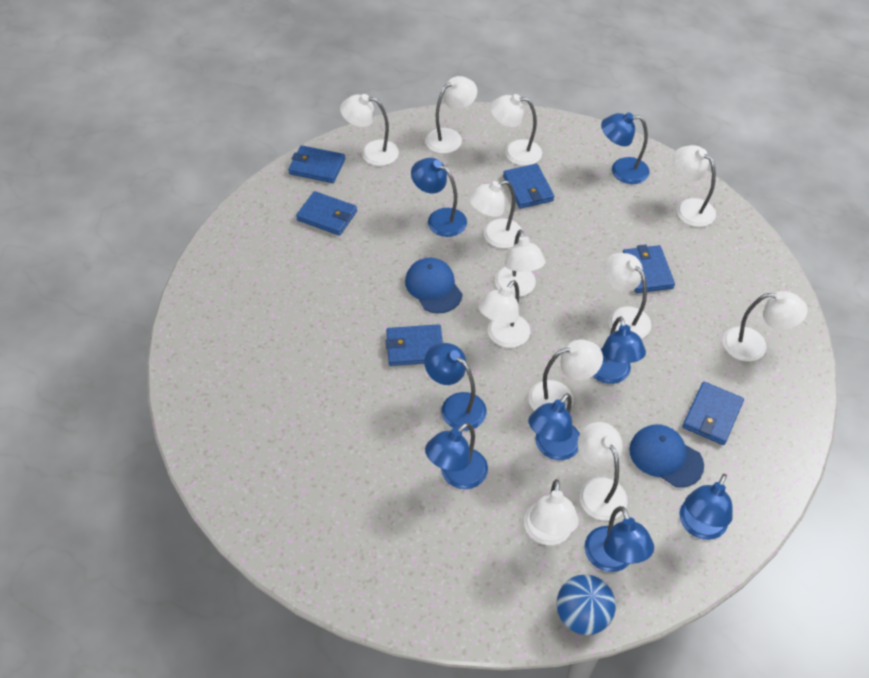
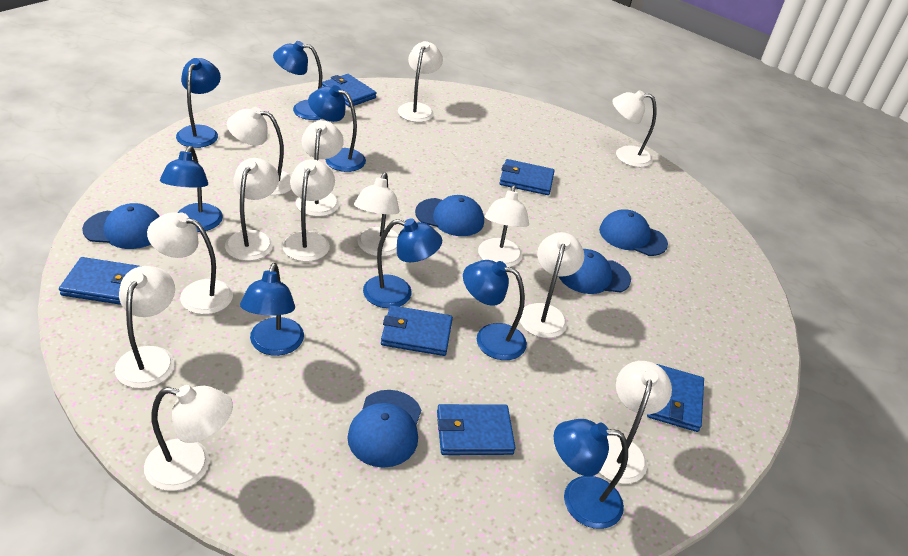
blue ball: [557,574,616,635] = 1 -> none = 0
blue cap: [405,258,462,313] [629,425,704,488] = 2 -> [82,203,160,249] [347,390,421,468] [415,195,484,236] [559,249,631,294] [599,209,668,256] = 5
white lamp: [340,94,399,166] [425,76,477,154] [468,180,523,248] [478,280,530,348] [490,94,542,166] [495,230,545,297] [524,479,579,545] [528,339,603,411] [578,422,628,521] [604,253,651,339] [673,145,716,227] [723,291,808,361] = 12 -> [115,266,175,389] [144,385,233,491] [147,212,233,314] [225,158,279,261] [227,107,292,195] [283,159,335,262] [296,120,344,217] [354,172,399,256] [398,41,443,122] [478,185,529,267] [520,232,584,338] [599,361,672,484] [612,90,657,167] = 13

